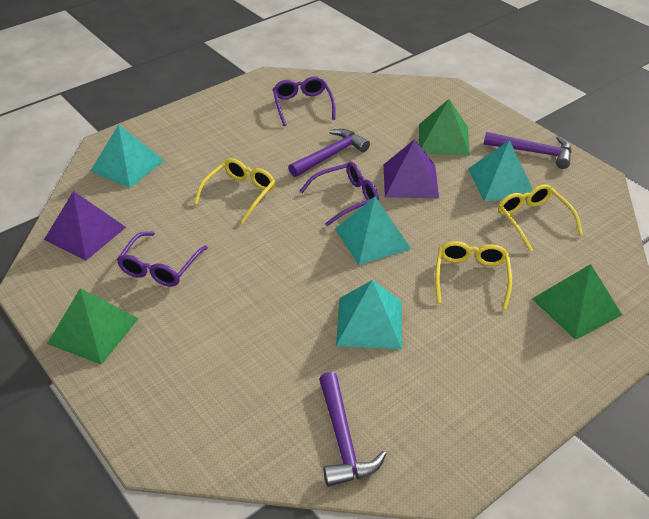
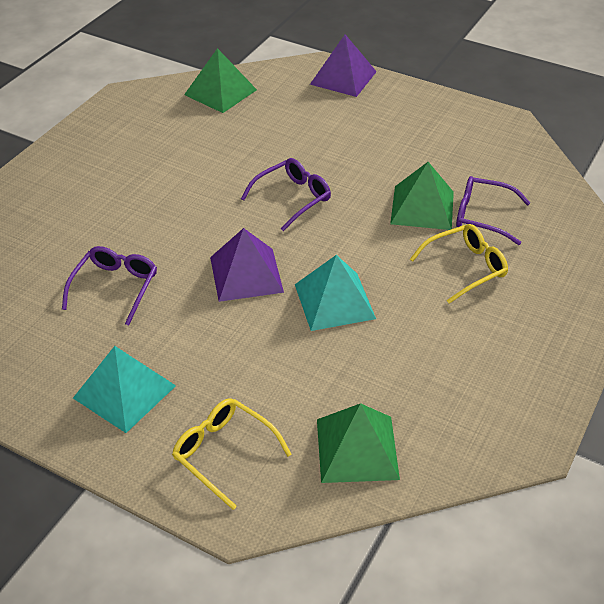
purple hammer: [288,129,370,177] [319,372,386,487] [484,132,572,169] = 3 -> none = 0
turquoise pyramid: [91,124,164,188] [335,197,411,265] [336,280,402,349] [468,140,533,202] = 4 -> [73,346,176,433] [295,255,376,331] = 2
yellow glasses: [194,158,275,224] [435,241,512,310] [498,184,583,252] = 3 -> [172,398,292,510] [410,224,508,304] = 2

